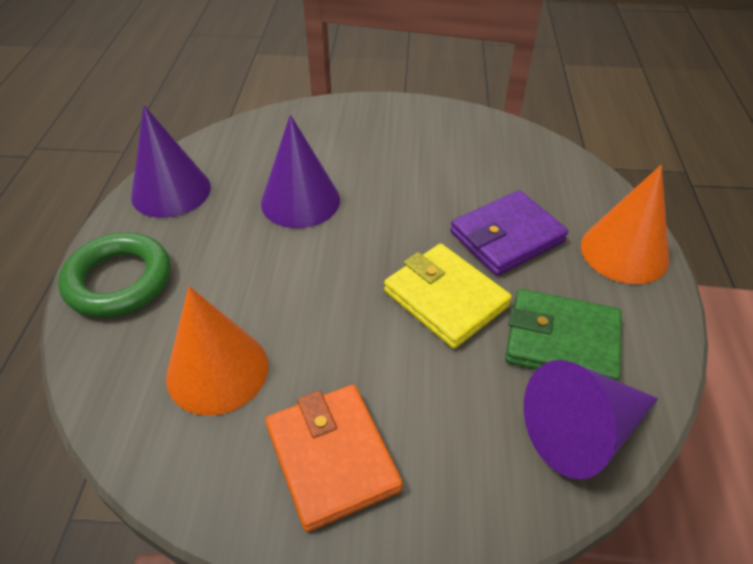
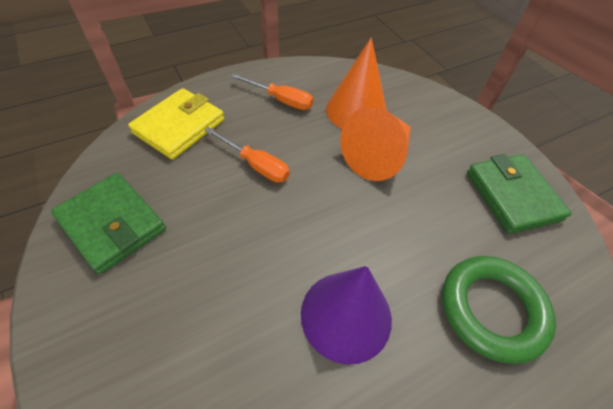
green wallet: [505,289,622,381] = 1 -> [51,173,166,274] [467,154,572,234] = 2
orange screwdriver: none = 0 -> [205,127,290,182] [231,74,313,110] = 2
orange wallet: [265,385,403,532] = 1 -> none = 0
purple cone: [131,105,211,218] [261,115,340,228] [524,360,658,479] = 3 -> [301,266,392,365] = 1
purple wallet: [450,190,568,276] = 1 -> none = 0

